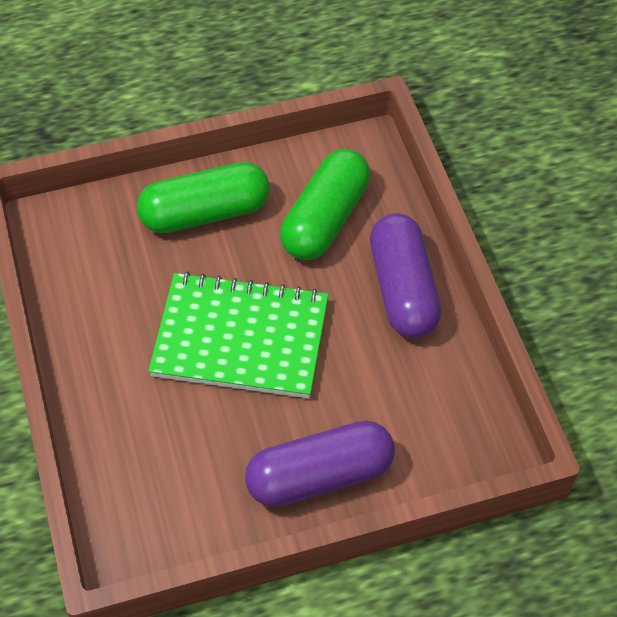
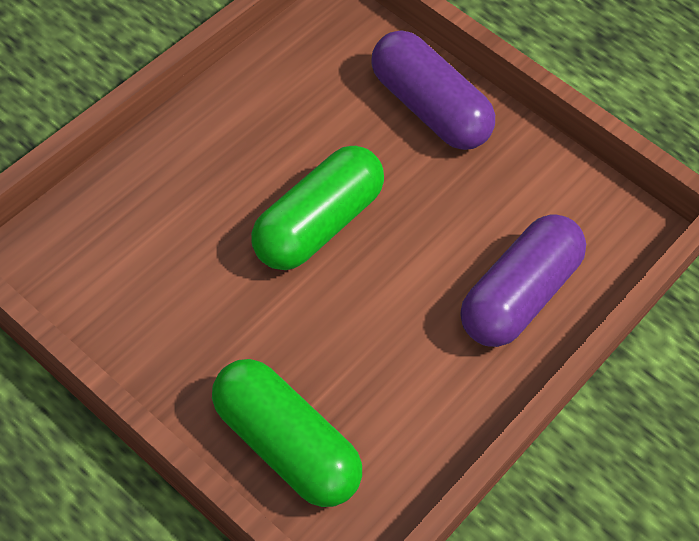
green notebook: [148,272,329,398] = 1 -> none = 0

